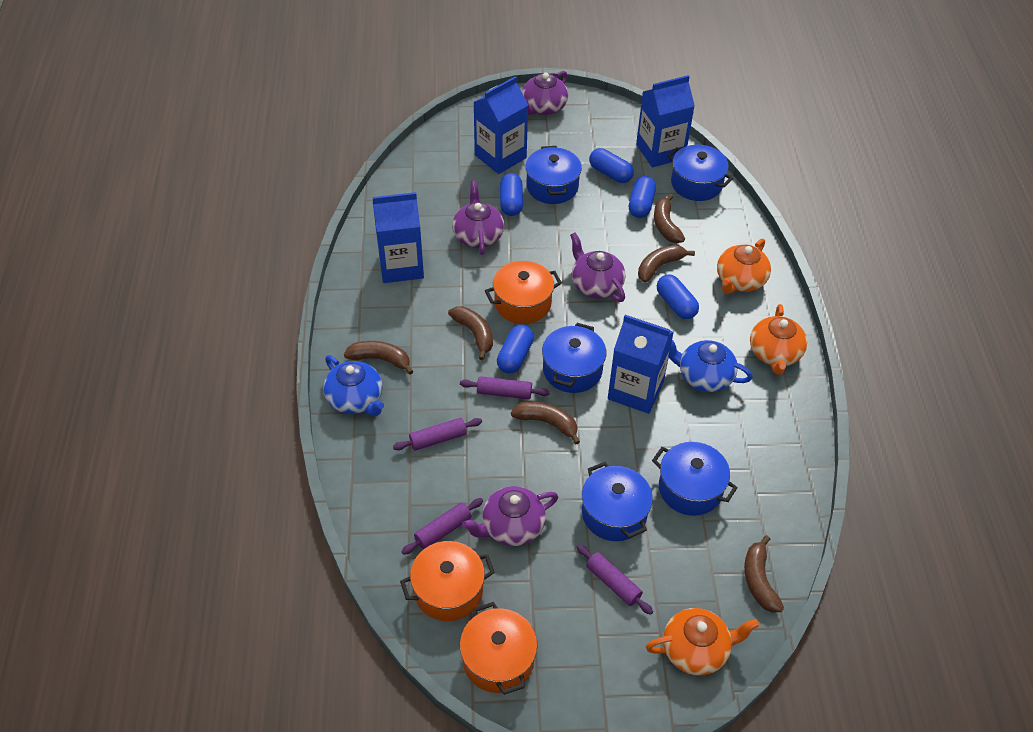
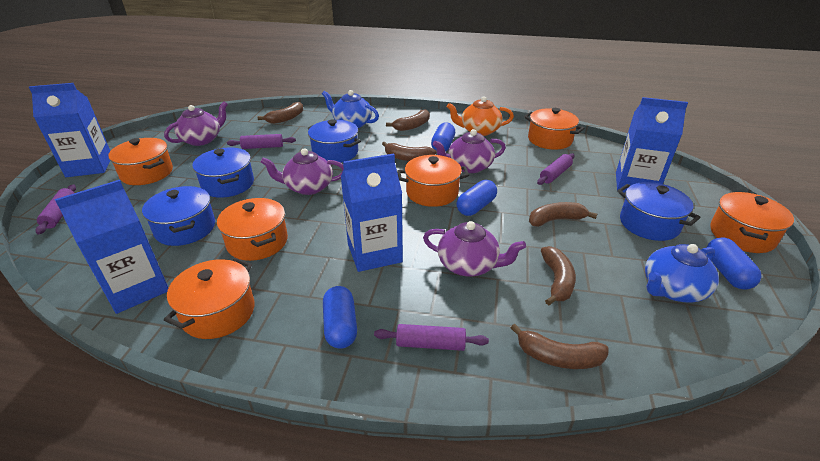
blue capsule: [497,325,534,374] [500,173,523,216] [589,148,634,183] [629,176,656,218] [657,274,699,319] = 5 -> [323,286,357,349] [431,122,455,152] [456,180,497,216] [707,237,761,289] = 4
blue pot: [525,146,582,204] [542,323,606,393] [582,462,653,541] [652,442,738,516] [667,145,733,201] = 5 -> [142,186,215,246] [192,148,254,198] [308,119,361,163] [617,182,701,241] = 4
orange pot: [400,541,495,621] [460,602,537,695] [485,261,562,324] = 3 -> [108,138,173,185] [164,258,255,339] [217,198,288,261] [397,155,469,207] [524,108,584,150] [710,192,794,253] = 6
orange teapot: [646,608,760,676] [717,239,771,294] [750,304,807,375] = 3 -> [447,96,514,136] = 1

